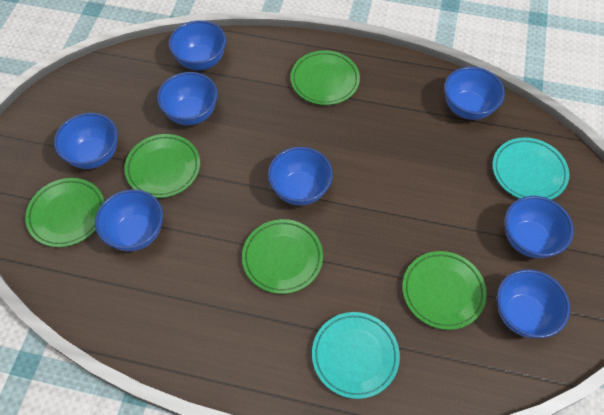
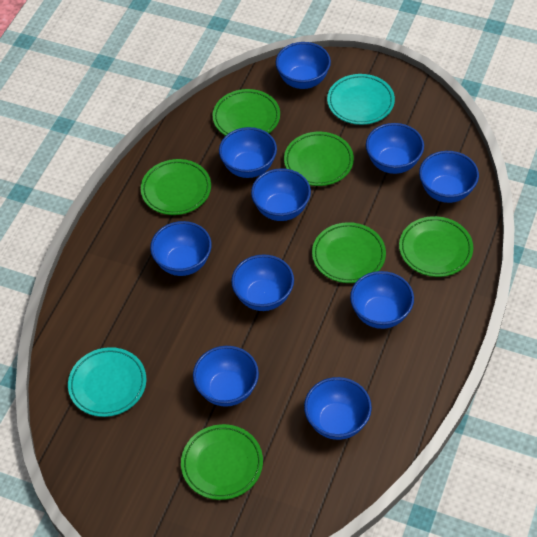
blue bowl: [54,113,118,169] [95,189,163,251] [157,72,218,125] [169,20,226,70] [268,147,333,206] [444,67,505,120] [497,269,570,338] [505,196,574,258] = 8 -> [150,221,212,276] [193,346,259,407] [219,127,277,178] [231,254,294,311] [251,168,311,221] [275,42,331,89] [304,377,372,440] [350,271,414,329] [366,123,424,174] [419,151,479,203] = 10
green plate: [25,178,104,247] [124,134,200,198] [242,219,323,294] [291,50,360,105] [403,251,487,330] = 5 -> [141,159,211,215] [181,424,263,500] [213,89,280,136] [284,132,354,186] [312,222,386,283] [399,216,473,277] = 6

